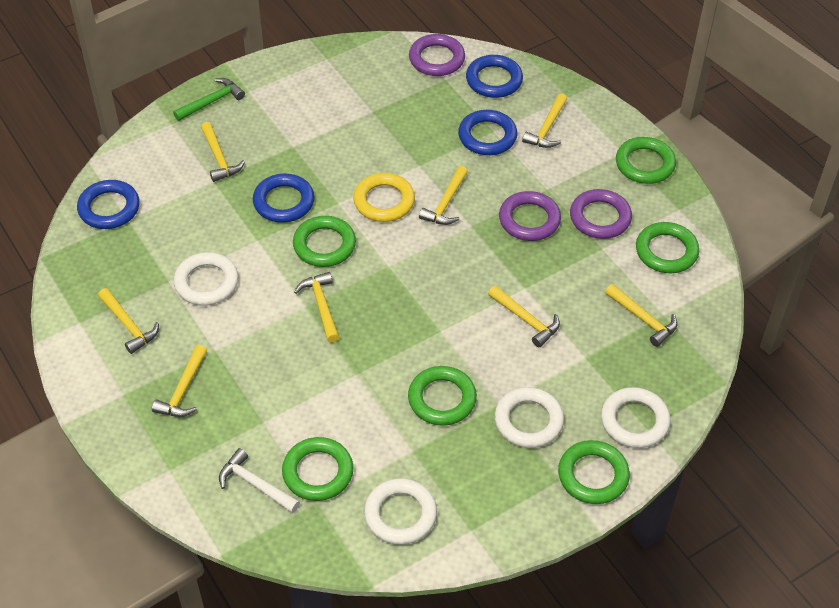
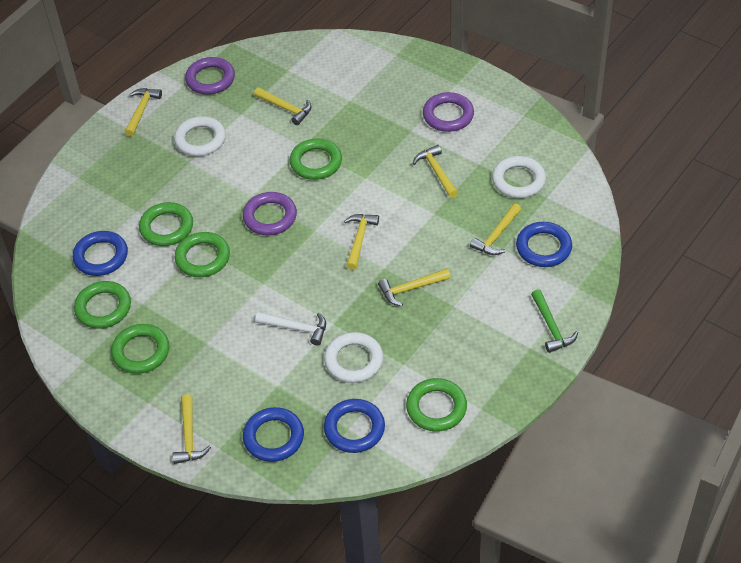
white ring: [173,252,238,306] [364,478,437,545] [495,387,564,448] [601,387,671,448] = 4 -> [174,116,226,156] [324,332,383,383] [492,156,546,198] = 3
yellow hammer: [98,288,159,354] [152,345,207,417] [201,122,245,182] [294,272,339,342] [419,166,468,225] [488,285,560,347] [522,94,567,148] [605,284,677,347] = 8 -> [125,88,162,137] [173,394,211,464] [254,87,312,125] [344,214,379,270] [378,268,451,306] [413,145,458,198] [470,203,521,255] = 7
yellow ring: [353,173,415,222] = 1 -> none = 0

